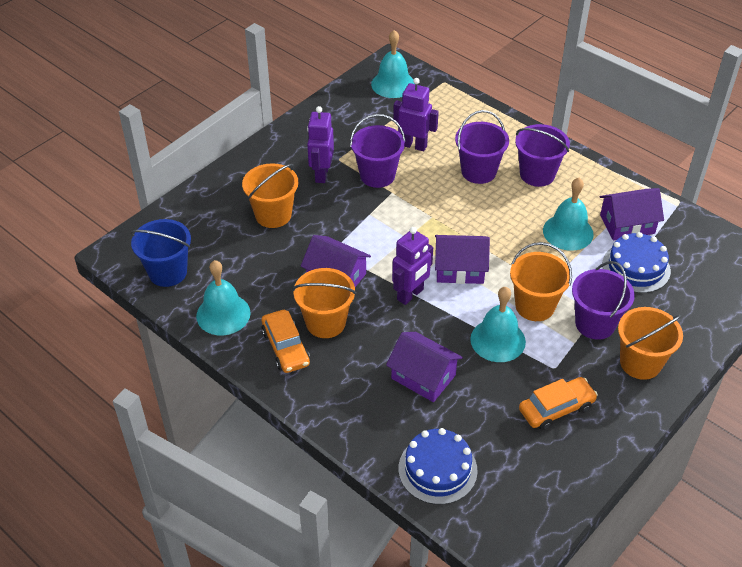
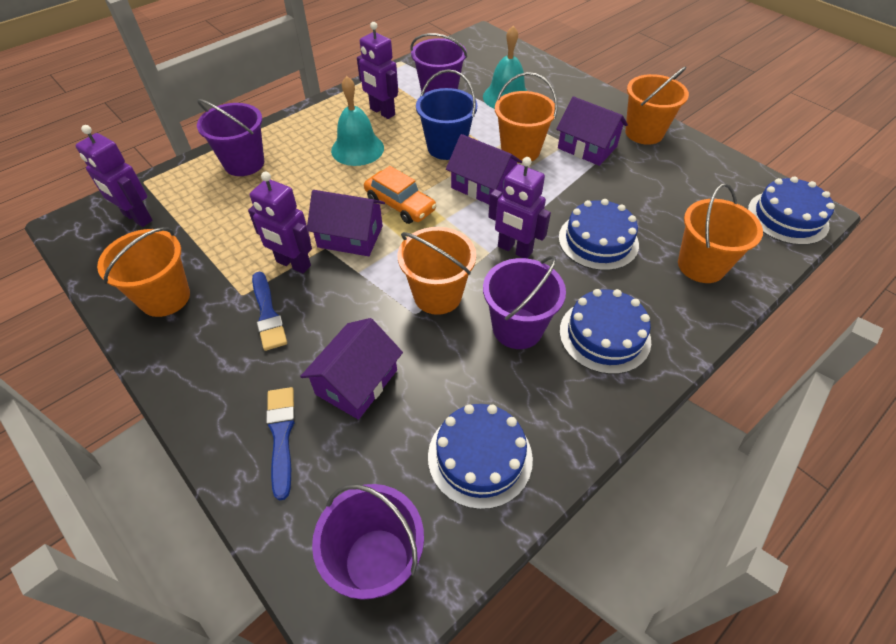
blue brush: none = 0 -> [252,272,287,351] [266,387,295,500] = 2
blue cake: [398,428,478,505] [602,232,671,293] = 2 -> [428,404,533,509] [559,199,639,271] [559,289,651,374] [748,176,835,245] = 4
orange bucket: [242,163,299,228] [292,268,356,338] [510,242,572,321] [618,307,683,380] = 4 -> [97,227,190,317] [398,227,476,315] [495,72,558,163] [625,66,689,145] [678,183,763,283] = 5
orange car: [261,310,310,373] [519,377,598,430] = 2 -> [364,166,437,224] = 1
purple robot: [307,106,334,183] [392,227,433,305] [393,78,439,151] = 3 -> [75,125,153,227] [248,172,312,274] [357,22,398,119] [488,157,551,259] = 4
turquoise bell: [196,260,251,335] [371,30,414,98] [470,287,526,362] [543,178,594,251] = 4 -> [331,76,384,166] [483,26,527,109] = 2

